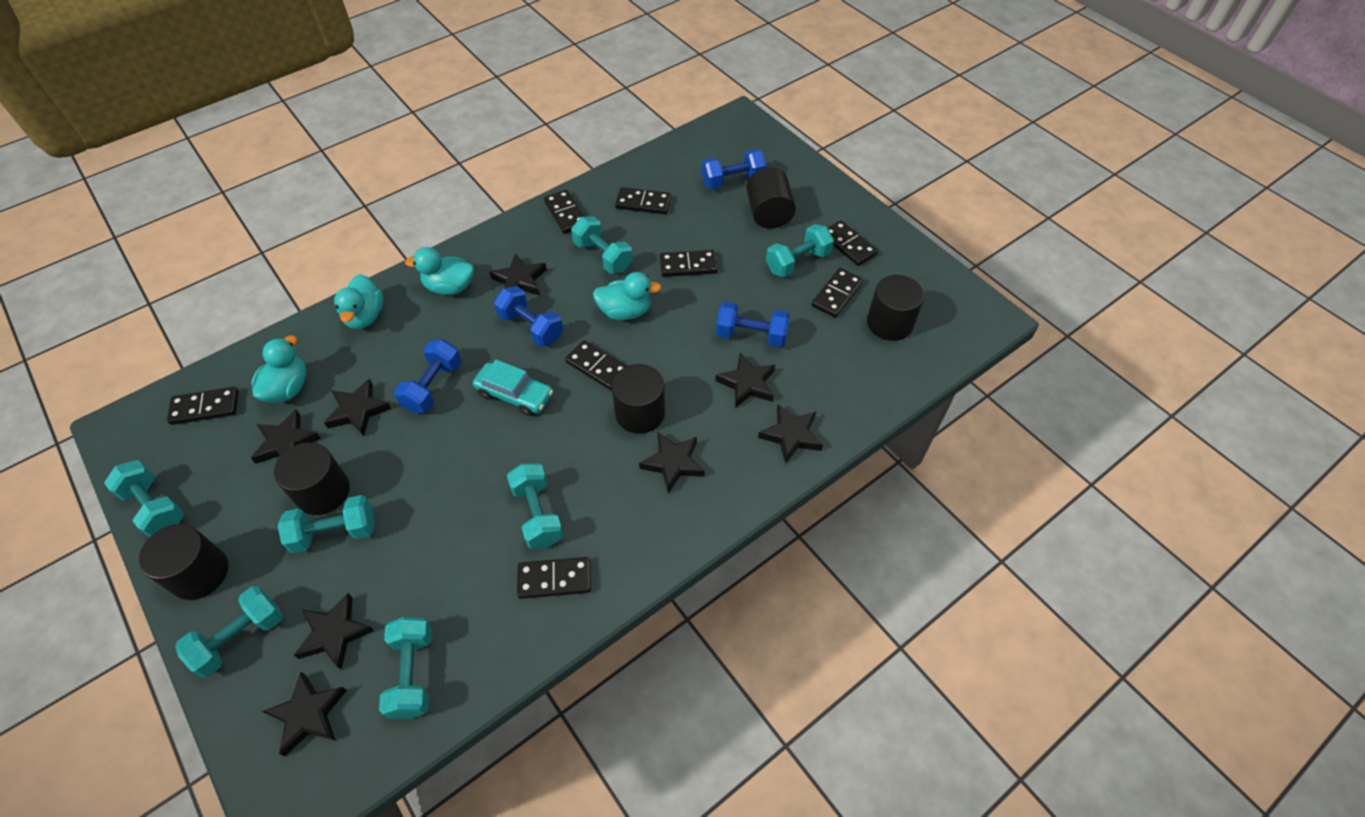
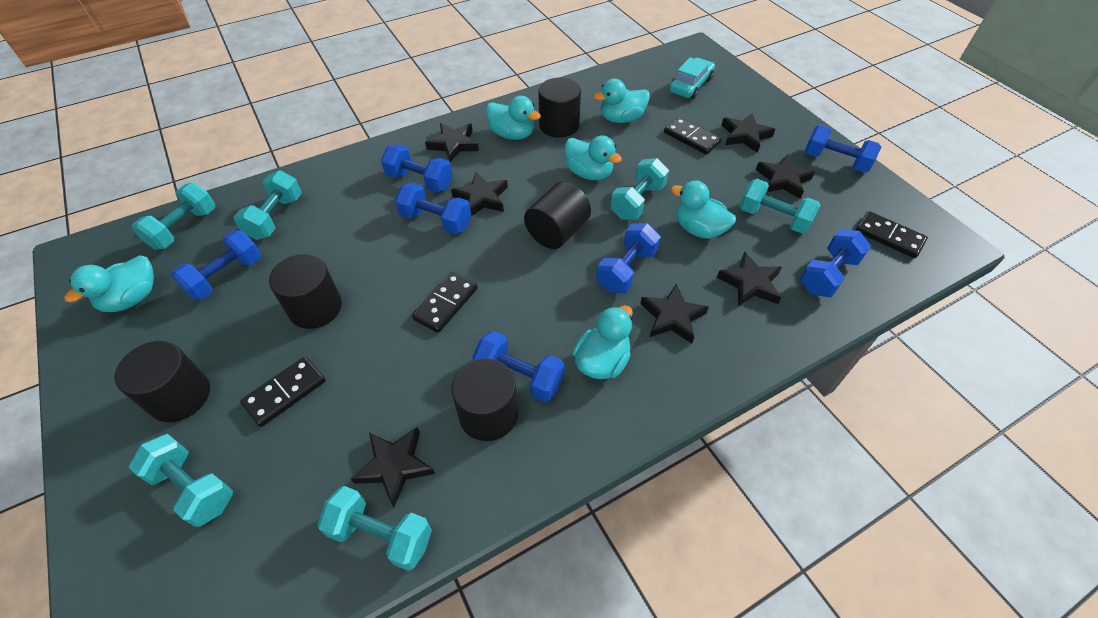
black domino: [167,387,239,425] [517,557,591,599] [544,190,584,234] [565,340,627,391] [615,187,671,214] [660,250,718,277] [811,268,864,318] [828,220,878,266] = 8 -> [240,357,326,427] [412,272,478,333] [664,117,722,155] [856,211,928,258] = 4
black star: [251,410,321,464] [262,672,347,756] [294,593,374,670] [324,379,391,436] [489,253,547,296] [639,432,705,493] [715,353,775,408] [758,404,823,464] = 8 -> [351,427,435,507] [425,123,479,162] [451,172,508,216] [640,283,709,344] [717,251,782,307] [721,113,775,153] [756,155,815,199] = 7
blue dumbbell: [394,339,462,413] [494,286,563,347] [702,149,766,190] [716,301,790,347] = 4 -> [171,230,261,300] [381,144,453,192] [395,183,471,234] [473,331,565,402] [596,223,661,293] [800,229,871,297] [805,125,881,173] = 7
turquoise duck: [251,335,306,403] [334,274,383,329] [405,247,474,295] [593,272,662,320] = 4 -> [64,255,154,312] [486,96,541,140] [565,135,622,180] [572,305,633,379] [593,79,650,123] [671,180,736,239] = 6
turquoise dumbbell: [104,460,184,537] [175,586,283,677] [278,495,375,553] [379,617,432,719] [507,463,564,549] [571,216,633,274] [766,224,834,277] = 7 -> [128,434,233,527] [132,183,215,250] [234,170,302,240] [317,486,432,571] [610,158,669,220] [739,179,820,234] = 6

